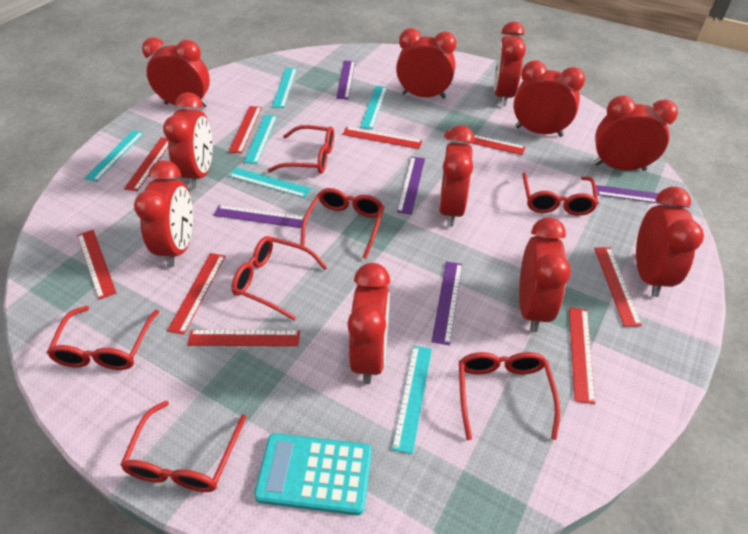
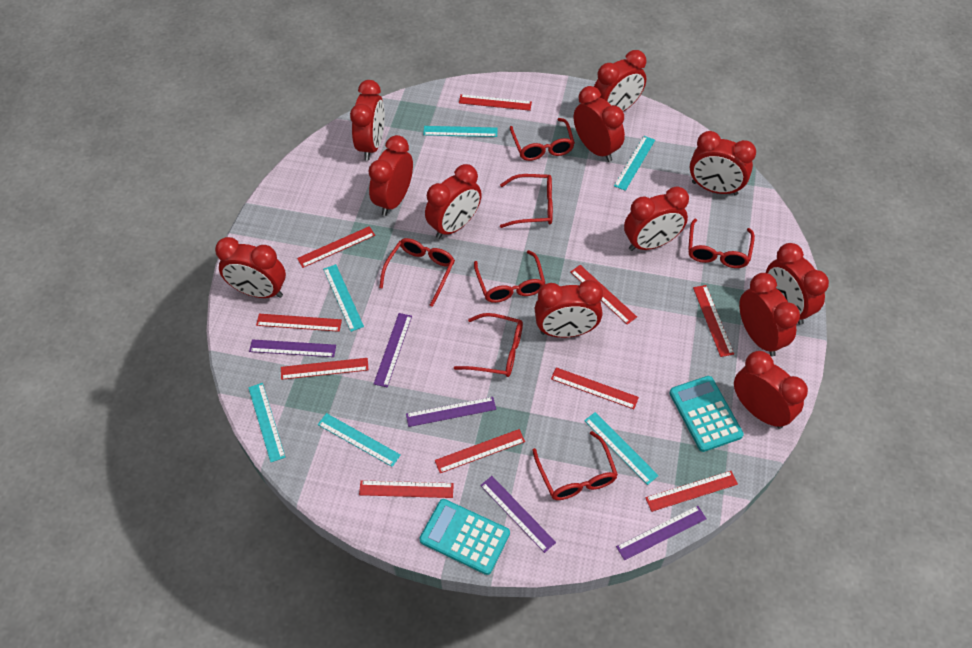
red clock: [134,160,193,267] [142,37,210,107] [163,92,213,189] [348,263,390,384] [396,28,456,99] [439,125,475,227] [494,21,526,106] [513,61,585,137] [519,217,571,332] [594,96,678,171] [636,187,704,297] = 11 -> [215,237,286,298] [350,80,385,160] [368,135,413,216] [425,164,482,239] [535,280,603,338] [574,86,625,162] [594,50,646,112] [624,187,689,251] [690,131,756,196] [734,351,808,429] [739,273,800,356] [766,243,829,325] = 12
red ruler: [77,230,117,300] [124,137,168,191] [167,253,226,335] [187,330,300,346] [228,106,262,153] [342,127,423,149] [444,129,525,155] [569,307,595,404] [594,247,642,327] = 9 -> [256,314,342,332] [281,358,368,380] [297,226,375,268] [359,480,454,498] [435,429,525,473] [459,94,532,111] [551,367,639,409] [571,265,637,325] [645,471,738,512] [693,285,734,357] = 10
turquoise calculator: [254,433,372,515] = 1 -> [420,499,510,575] [670,376,744,452] = 2

